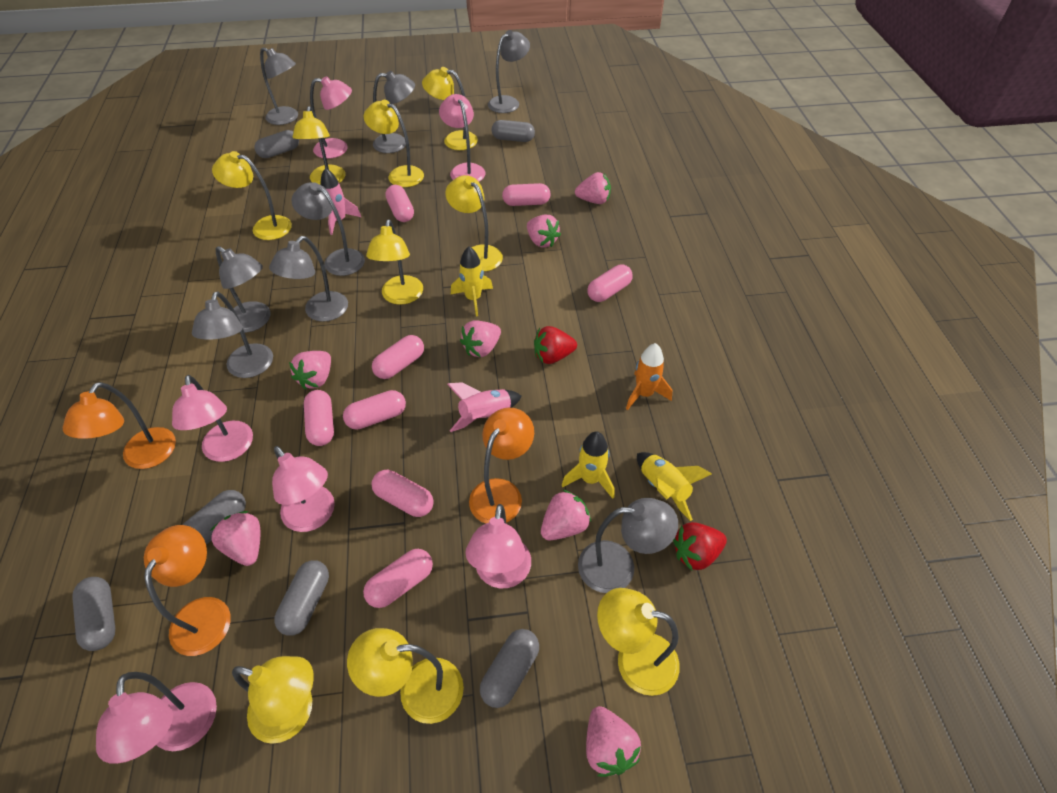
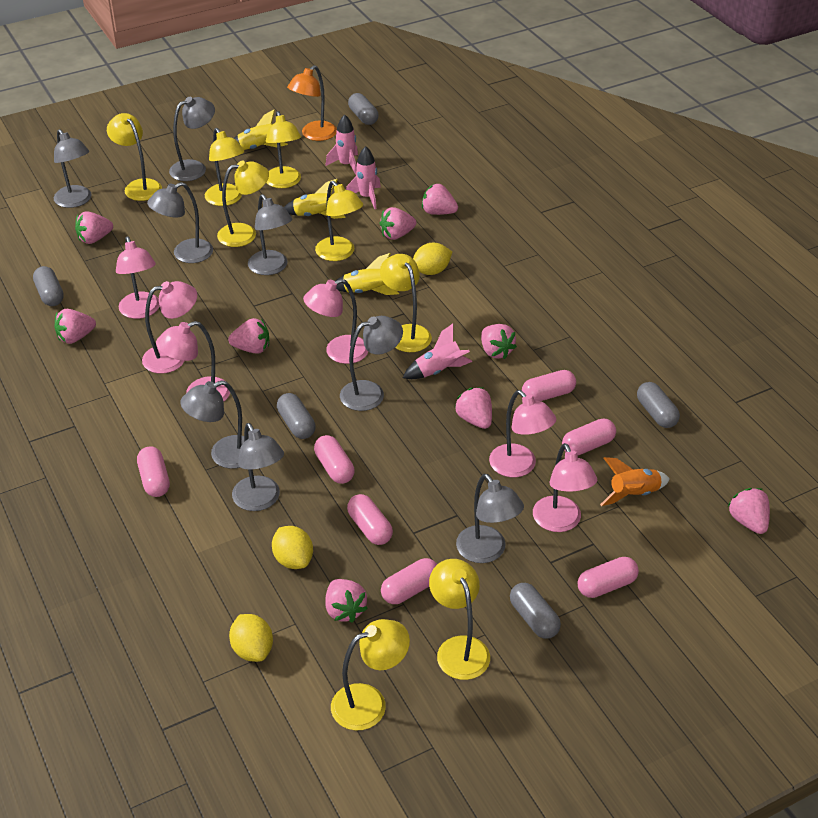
grey capsule: [72,577,115,651] [183,490,246,545] [255,130,299,158] [274,560,329,636] [480,629,539,708] [492,120,535,142] = 6 -> [33,266,64,306] [277,393,316,439] [348,93,378,125] [510,583,561,639] [637,382,680,428] = 5
orange lamp: [63,382,176,469] [144,525,231,656] [469,408,534,523] = 3 -> [287,65,337,141] = 1
pink capsule: [304,390,334,446] [343,390,406,430] [363,549,433,608] [371,470,434,517] [372,335,424,379] [385,185,414,222] [502,183,551,206] [588,264,633,302] = 8 -> [137,446,170,497] [314,435,355,484] [347,494,393,545] [381,558,437,604] [522,370,576,401] [562,418,616,456] [578,557,639,598] = 7
pink rocket: [320,168,361,235] [447,382,522,432] = 2 -> [325,114,358,175] [346,146,381,209] [403,324,472,379] = 3
pink strawberry: [210,511,260,566] [289,351,331,390] [460,320,501,357] [527,215,561,247] [541,489,591,540] [575,172,611,204] [586,706,641,777] = 7 -> [54,309,96,344] [75,211,113,244] [228,318,269,354] [325,579,368,623] [379,207,416,240] [422,184,458,215] [454,387,492,429] [481,324,517,359] [728,488,770,534] = 9
red strawberry: [534,326,577,364] [673,522,727,571] = 2 -> none = 0
yellow lamp: [212,151,292,240] [232,656,314,744] [293,106,346,184] [347,628,464,724] [363,100,424,187] [366,220,423,305] [422,67,478,150] [445,175,503,272] [597,588,680,696] = 9 -> [107,113,162,201] [205,128,244,206] [217,161,269,247] [266,111,301,188] [315,181,363,261] [331,619,410,730] [380,254,432,352] [429,559,490,680] = 8
yellow lemon: none = 0 -> [229,614,273,662] [272,526,313,569] [413,243,452,275] = 3

